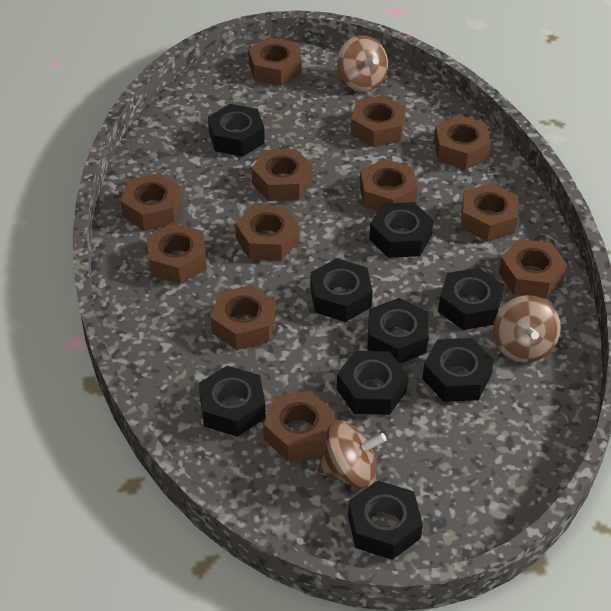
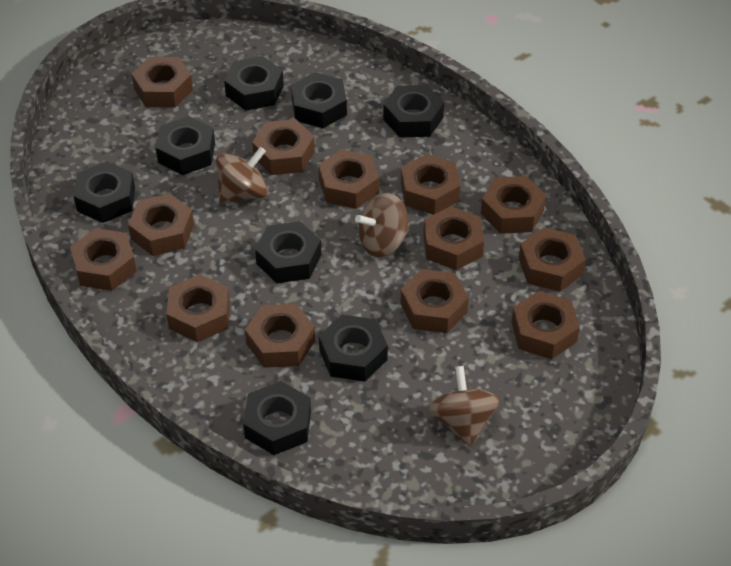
black nut: [199,366,266,437] [208,104,265,157] [310,258,373,322] [337,351,408,415] [348,480,423,560] [367,298,428,364] [369,202,434,258] [422,338,494,402] [438,268,504,330] = 9 -> [73,161,135,223] [156,116,215,175] [224,56,284,110] [243,381,311,455] [255,221,321,283] [291,72,347,128] [319,315,388,382] [383,85,444,138] = 8
brown nut: [120,173,182,231] [147,223,207,284] [211,285,276,350] [235,205,299,261] [248,37,302,86] [252,149,313,201] [263,391,335,461] [351,95,406,147] [360,159,418,211] [434,115,491,170] [461,183,518,241] [498,239,567,299] = 12 -> [70,228,137,291] [128,194,194,256] [132,57,193,108] [166,274,230,342] [245,304,315,368] [252,119,315,175] [318,149,379,209] [400,269,469,333] [401,154,460,215] [423,206,484,270] [481,176,546,234] [512,291,580,359] [519,227,586,292] = 13

